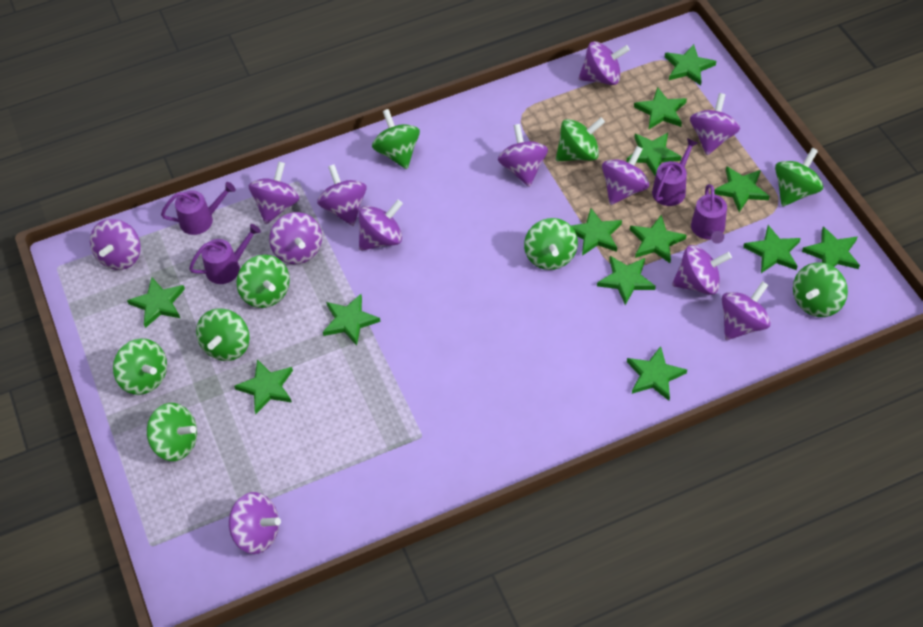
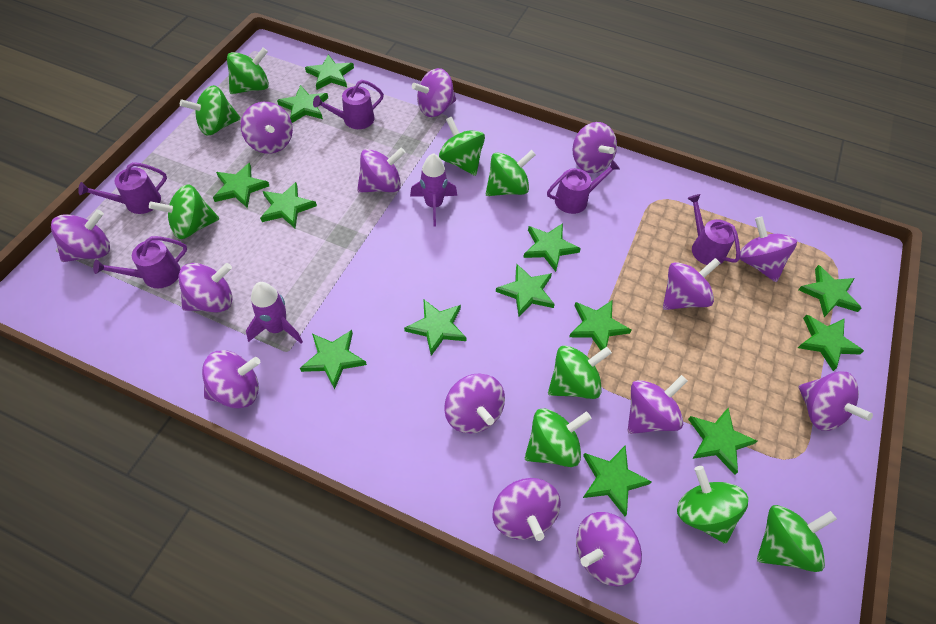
purple rocket: none = 0 -> [246,282,303,344] [410,153,457,226] = 2
purple spinning top: [90,219,141,270] [229,492,281,554] [249,162,300,224] [269,212,322,264] [317,164,367,226] [359,200,403,251] [498,124,548,187] [578,41,630,85] [602,146,649,205] [672,245,732,295] [690,93,740,155] [722,281,771,340] = 12 -> [51,210,110,262] [178,263,233,312] [202,350,260,409] [241,102,293,154] [357,148,406,193] [412,68,456,117] [444,373,505,433] [493,478,561,541] [573,122,617,173] [576,512,642,587] [628,375,687,434] [663,258,720,310] [740,216,797,282] [798,371,873,431] = 14
purple watering can: [161,182,236,235] [189,224,261,284] [652,138,698,206] [691,184,727,244] = 4 -> [78,162,167,214] [93,236,187,288] [313,80,384,129] [547,159,620,214] [687,194,740,265] = 5

